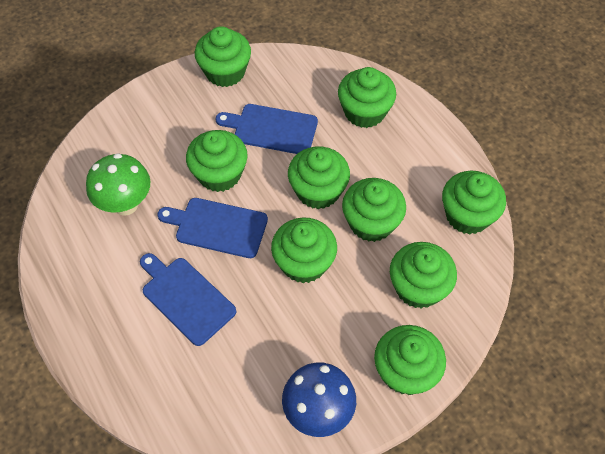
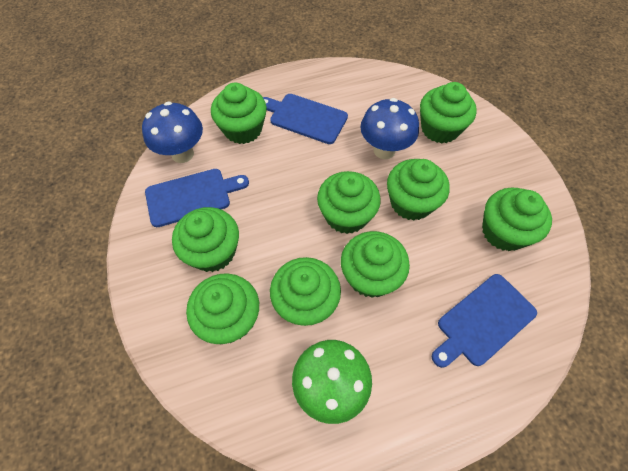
blue mushroom: [282,362,356,437] = 1 -> [142,102,203,163] [360,98,419,159] = 2

